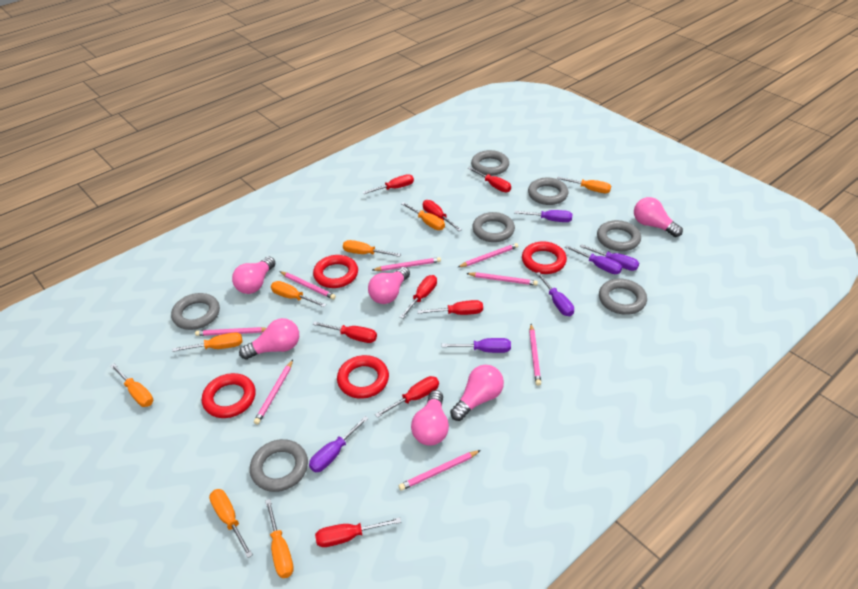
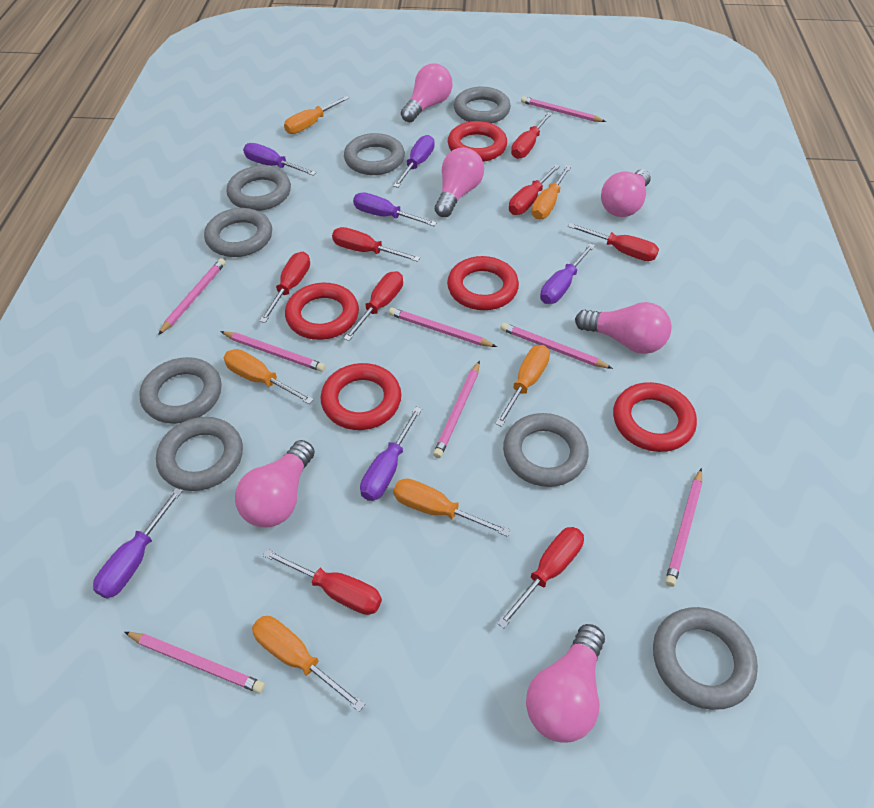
grey ring: [171,293,220,330] [250,439,308,492] [471,150,509,176] [472,212,515,242] [528,178,568,205] [597,220,641,251] [599,279,647,315] = 7 -> [139,357,222,424] [156,417,243,491] [204,208,272,257] [227,166,291,211] [344,133,405,175] [454,87,511,123] [503,413,589,487] [653,607,758,710] = 8
orange screwdriver: [110,364,153,407] [172,333,243,352] [209,489,253,558] [265,499,294,578] [271,281,326,307] [343,240,401,257] [401,202,445,230] [556,177,611,193] = 8 -> [223,349,314,404] [252,616,365,712] [284,96,349,134] [393,478,510,537] [495,345,550,427] [532,165,571,220] = 6
red ring: [202,373,256,418] [313,255,358,288] [337,355,389,399] [522,241,567,274] = 4 -> [285,283,359,340] [321,363,401,430] [447,256,519,310] [448,121,507,162] [613,382,697,452] = 5

